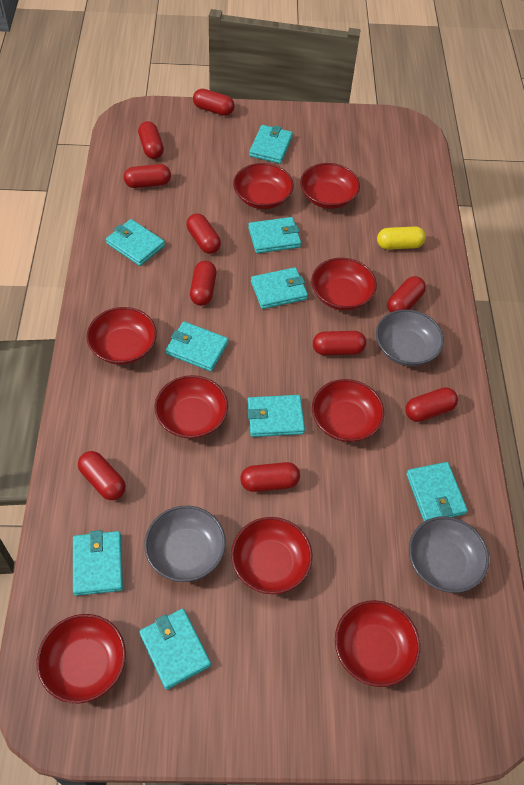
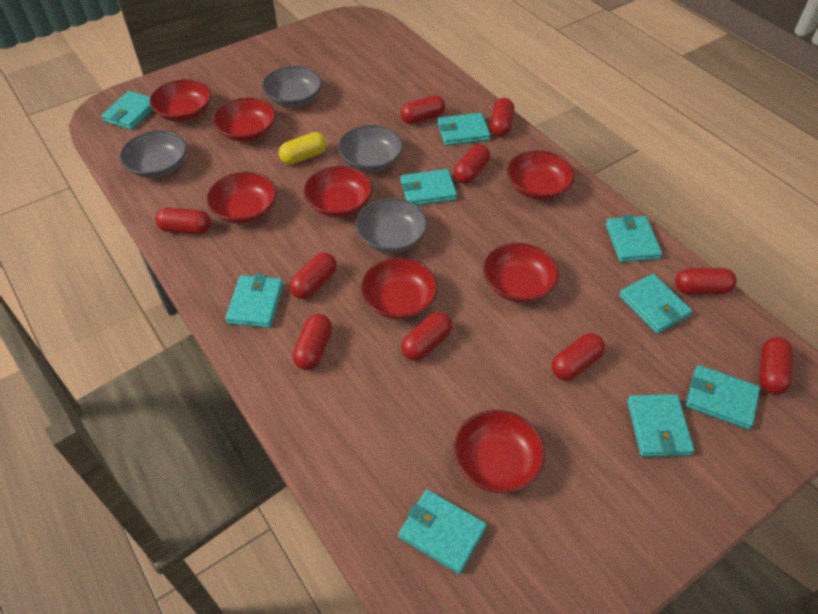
grey bowl: [144,506,226,582] [376,309,444,366] [409,516,489,593] = 3 -> [120,130,187,178] [262,66,322,107] [338,125,403,172] [356,198,428,253] = 4
red bowl: [37,614,126,703] [87,307,157,365] [155,375,228,439] [231,517,312,594] [233,163,294,209] [300,163,360,209] [311,258,377,311] [312,379,384,442] [335,600,420,687] = 9 -> [149,79,211,122] [206,172,276,224] [213,97,276,142] [303,166,372,217] [361,258,438,320] [454,410,545,493] [483,243,559,303] [507,150,575,200] = 8

